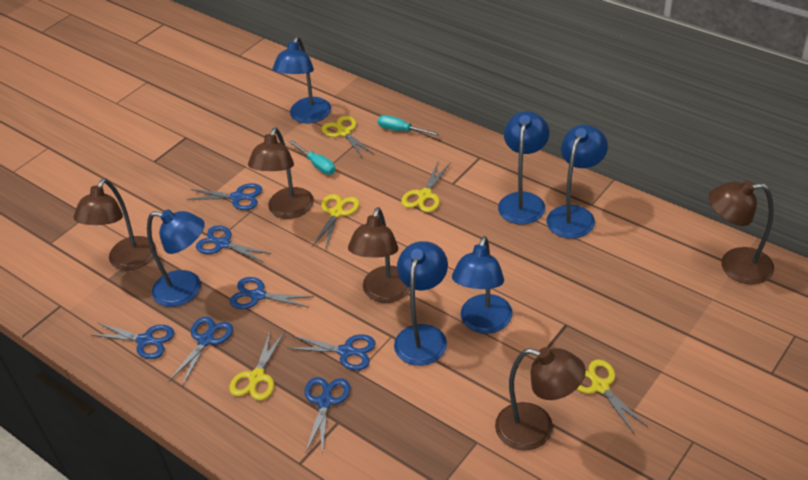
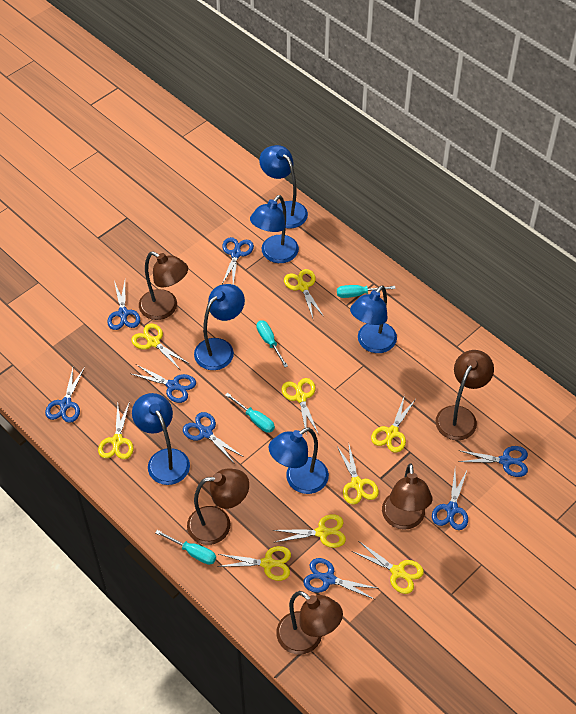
blue scissors: [92,323,174,359] [168,317,233,387] [187,183,262,210] [196,225,272,263] [230,277,314,309] [287,334,376,371] [305,377,350,456] = 7 -> [45,367,85,423] [107,281,140,330] [132,364,196,403] [183,412,244,463] [222,237,254,284] [303,558,377,600] [432,470,468,530] [458,446,528,477] = 8
turquoise screwdriver: [289,140,336,175] [378,115,440,136] = 2 -> [155,530,216,565] [225,393,275,433] [257,320,288,367] [337,285,396,298] = 4
yellow scissors: [229,329,285,401] [312,194,360,250] [322,116,374,158] [401,162,450,212] [577,359,648,434] = 5 -> [98,401,134,459] [131,324,188,368] [217,546,291,581] [273,514,346,548] [281,378,318,433] [284,269,324,318] [337,445,379,505] [351,541,424,594] [371,395,416,452] = 9

